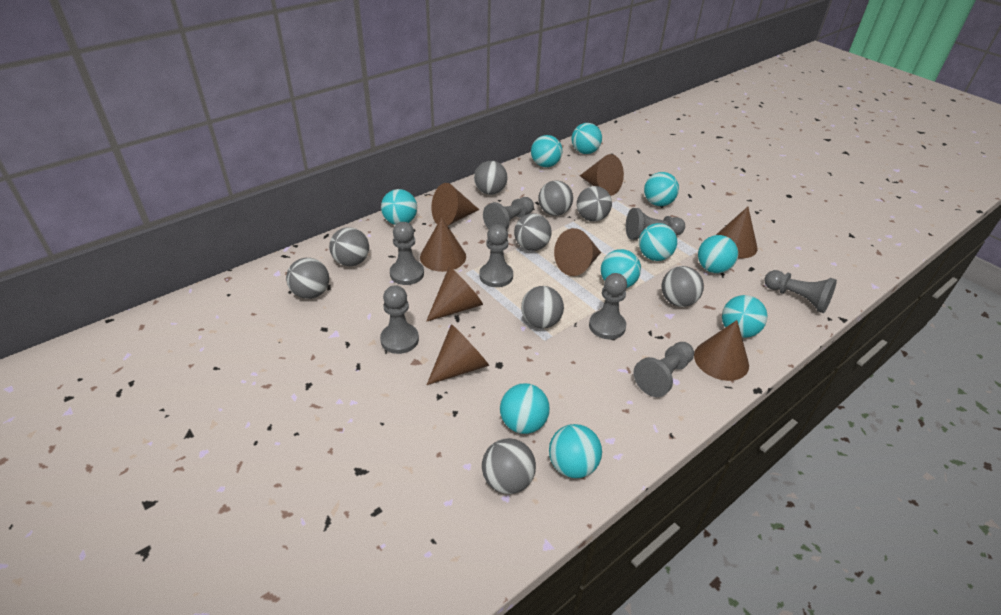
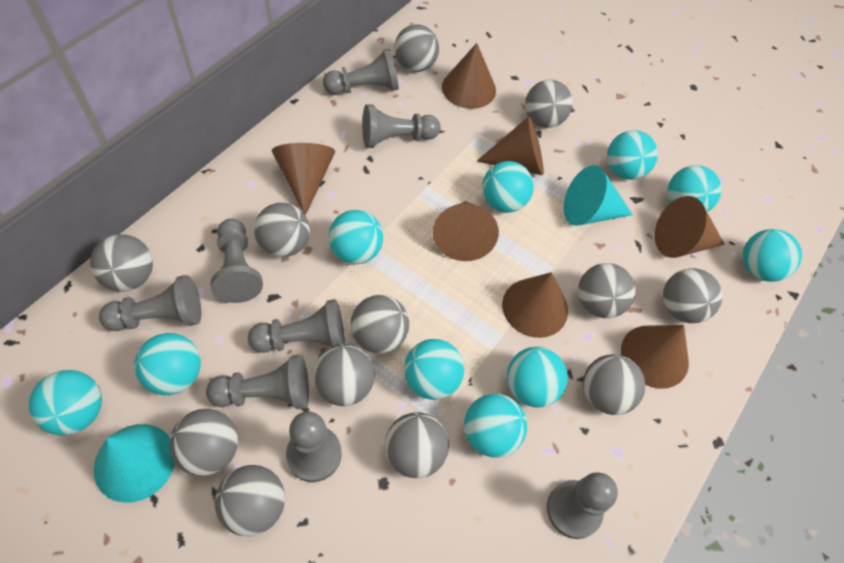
brown cone: [420,217,466,272] [426,267,483,322] [427,324,489,385] [431,183,479,226] [554,228,601,276] [580,154,624,196] [694,320,749,381] [716,207,758,259] = 8 -> [272,143,335,216] [432,201,499,261] [442,43,496,109] [477,116,544,175] [502,272,568,338] [621,325,689,389] [655,196,725,258] = 7
grey ball: [286,258,329,299] [329,227,369,266] [474,161,508,195] [482,438,536,494] [514,213,552,251] [521,286,564,329] [538,181,573,216] [577,186,612,222] [661,266,704,307] = 9 -> [90,234,153,292] [169,409,238,476] [215,465,285,536] [254,203,310,257] [313,344,375,406] [351,295,409,353] [385,412,449,478] [394,24,439,72] [525,80,572,128] [578,263,636,318] [583,354,645,415] [663,268,722,323] = 12
turquoise cone: none = 0 -> [94,424,175,503] [564,165,633,226] = 2

